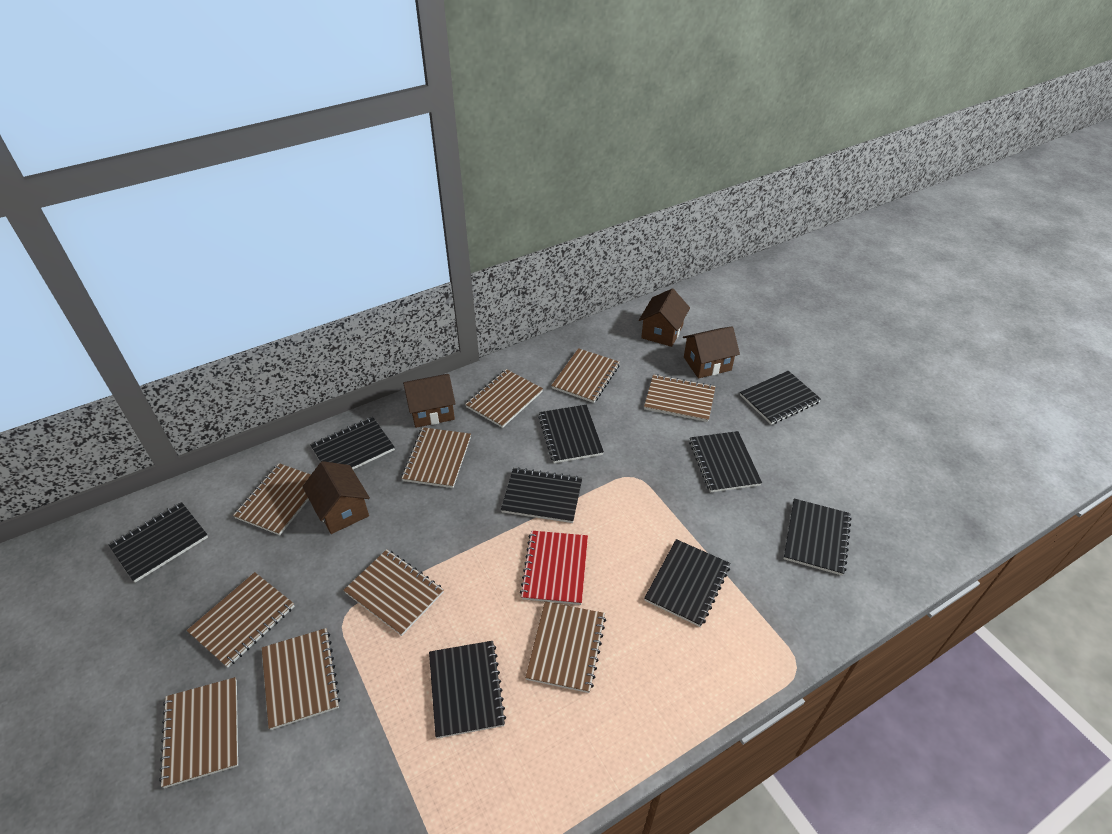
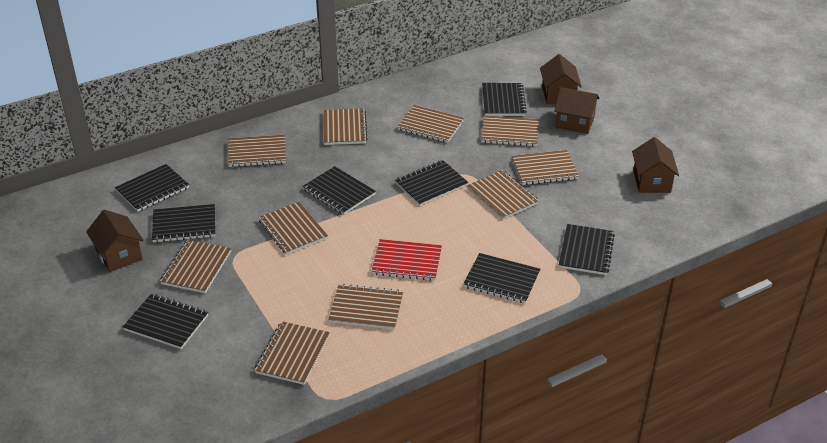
black notebook: [109,502,208,583] [310,417,395,469] [429,641,506,739] [501,467,582,523] [538,404,604,463] [644,539,730,627] [689,431,762,492] [740,371,821,425] [784,498,852,576] = 9 -> [115,164,189,212] [123,294,208,349] [152,204,215,243] [303,166,376,215] [395,160,468,206] [464,253,540,303] [482,83,527,116] [559,224,615,275] = 8

